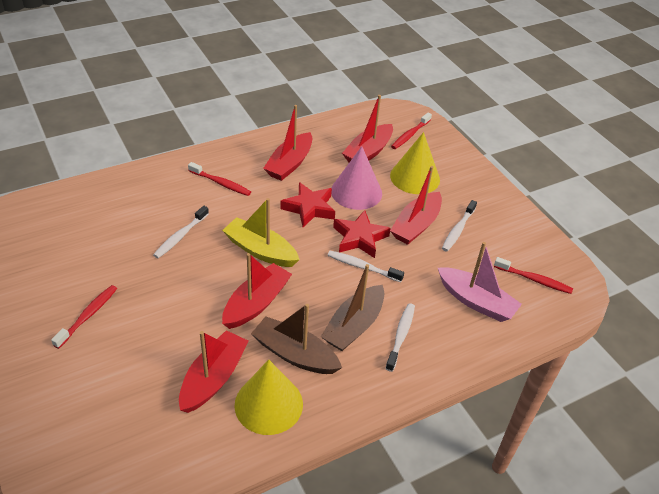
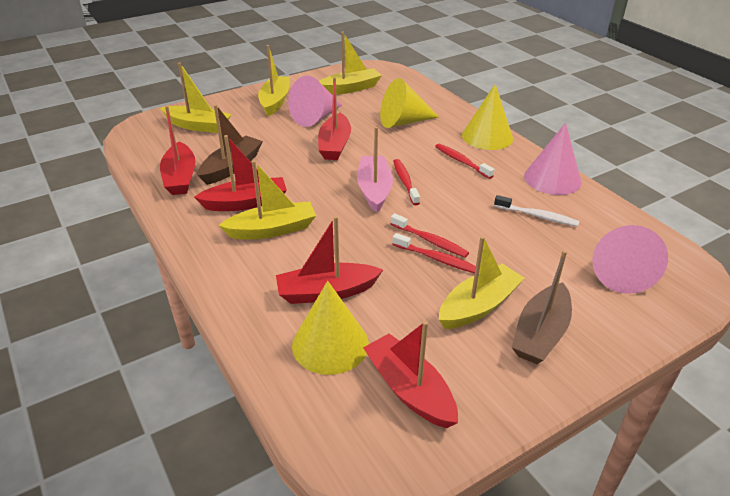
pink cone: [331,146,382,210] = 1 -> [288,76,342,127] [524,123,581,195] [592,225,668,294] = 3
red star: [281,182,335,227] [333,210,391,258] = 2 -> none = 0
white toothbrush: [153,206,209,258] [327,251,404,282] [385,303,415,372] [442,200,477,251] = 4 -> [494,195,579,227] = 1
yellow boat: [222,198,300,267] = 1 -> [160,63,232,133] [218,160,316,239] [258,45,290,116] [319,32,382,95] [439,236,525,329] = 5
yellow cone: [235,359,303,435] [390,132,440,194] = 2 -> [292,281,369,375] [380,78,439,128] [462,84,513,150] = 3

